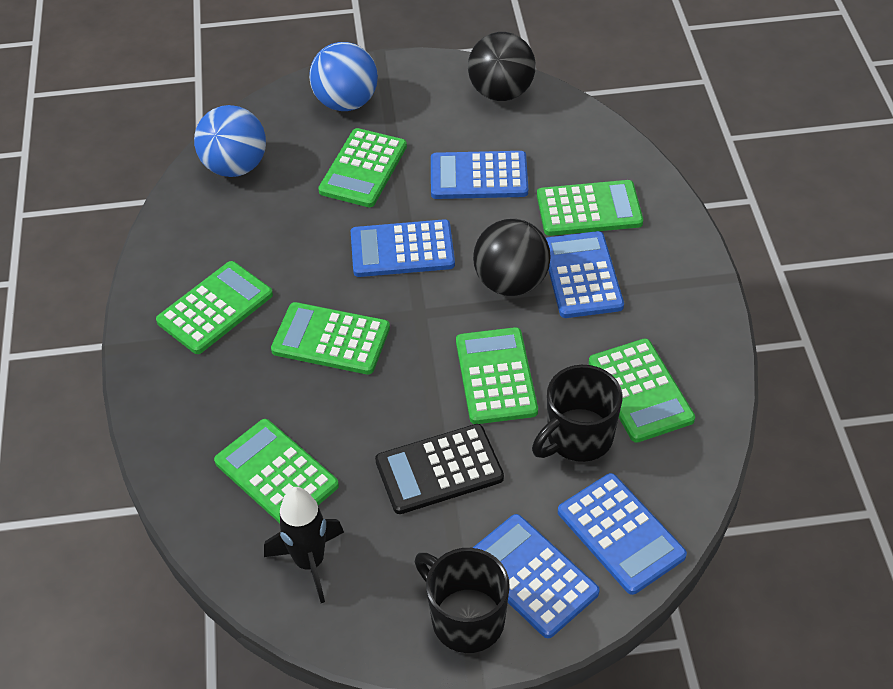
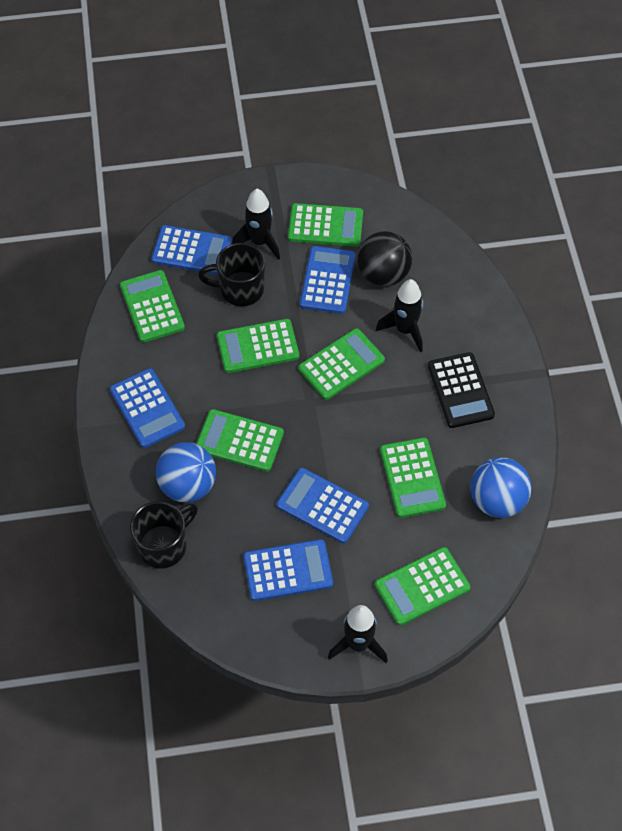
black ball: [468,32,536,101] [473,219,551,296] = 2 -> [357,231,412,286] = 1
black rocket: [264,487,344,603] = 1 -> [232,189,280,260] [328,605,388,663] [376,279,423,352] = 3

